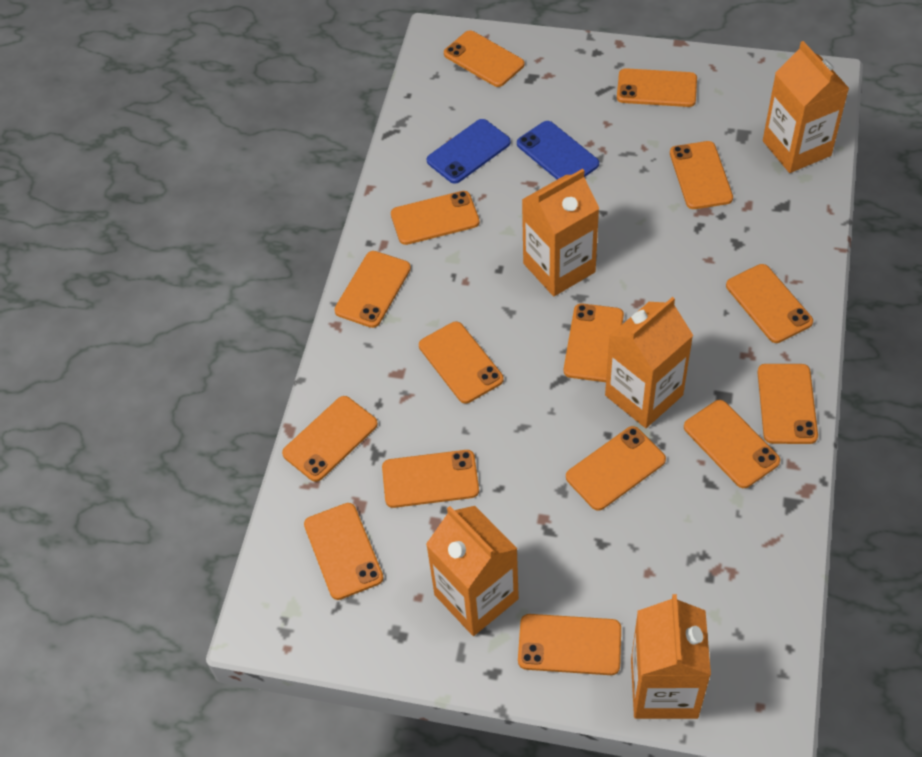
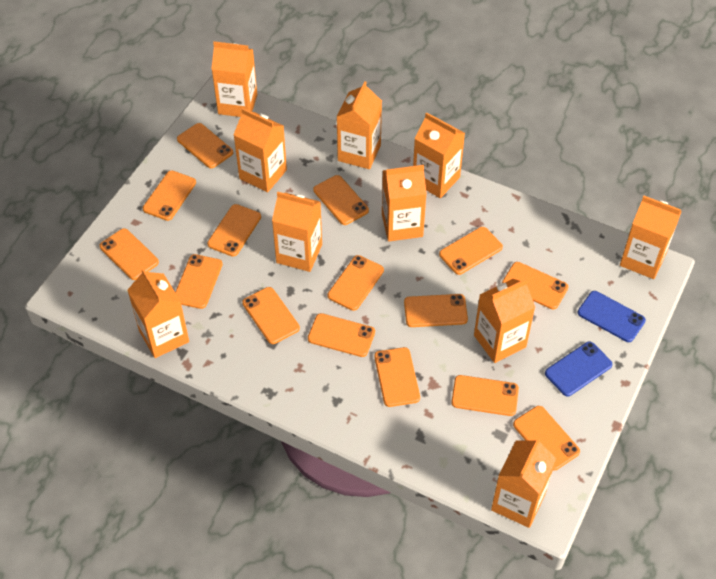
orange carton: [426,506,519,636] [522,169,600,296] [605,297,693,428] [631,594,711,719] [763,41,849,173] = 5 -> [127,268,189,358] [212,41,257,117] [233,108,287,192] [272,192,322,272] [337,81,382,169] [382,165,427,242] [413,112,465,198] [474,279,535,363] [491,437,556,528] [620,196,682,279] = 10

